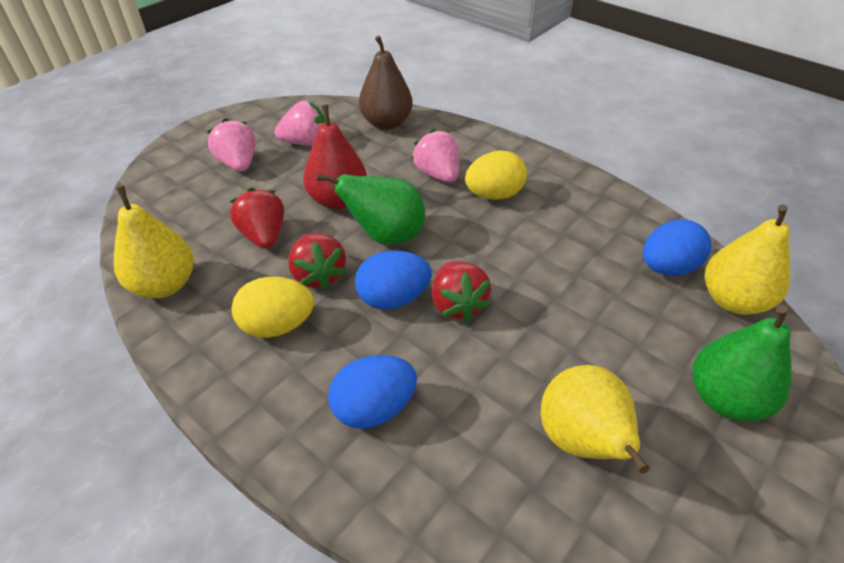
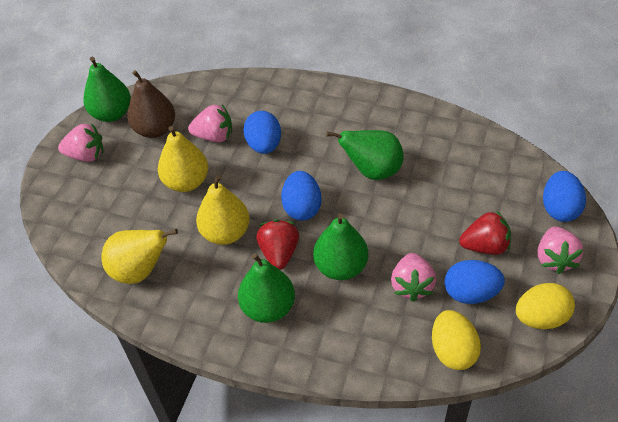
blue egg: [328,355,417,429] [355,250,432,309] [643,219,712,276] = 3 -> [243,111,281,154] [281,171,322,221] [444,260,505,304] [543,171,586,222] = 4
green pear: [317,173,425,245] [693,305,791,421] = 2 -> [83,57,131,122] [238,253,295,323] [313,213,368,280] [326,130,404,180] = 4
pink strawberry: [207,118,255,171] [275,101,326,146] [412,129,459,182] = 3 -> [58,123,104,162] [188,105,232,142] [391,253,436,302] [538,226,584,274] = 4
red pear: [303,105,367,209] = 1 -> none = 0
red strawberry: [230,188,284,249] [288,233,347,291] [432,261,491,322] = 3 -> [256,220,299,270] [459,211,511,255] = 2

